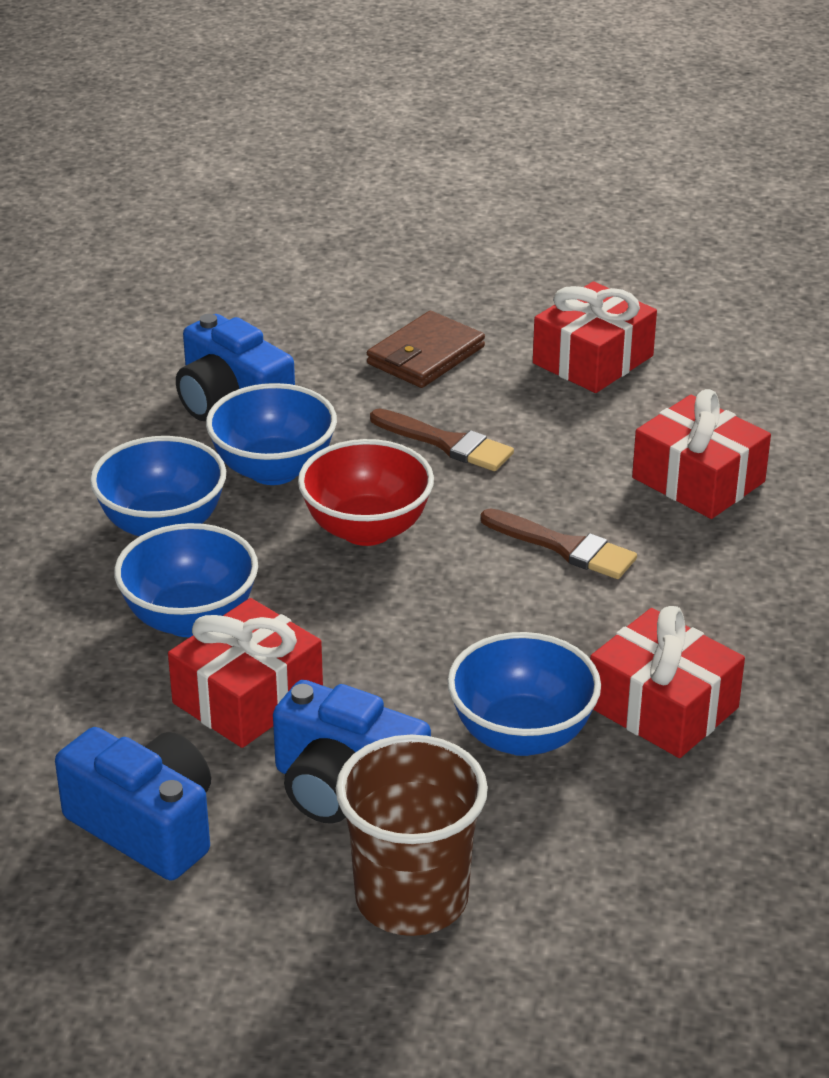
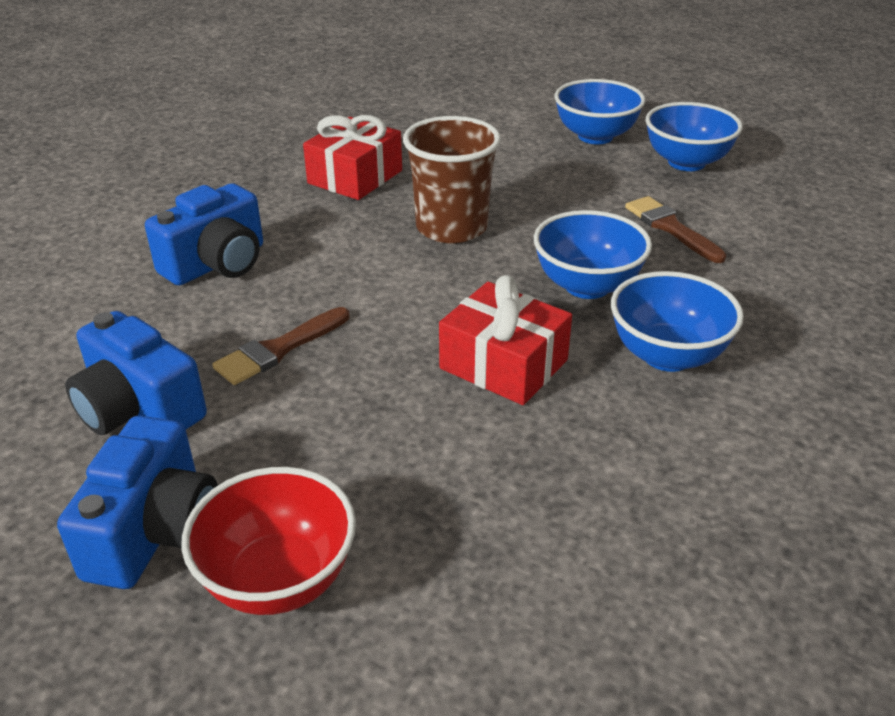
brown wallet: [367,311,485,388] = 1 -> none = 0
red gift: [168,598,323,748] [533,282,657,393] [590,606,745,758] [632,389,771,519] = 4 -> [303,115,402,200] [439,275,572,405] = 2

